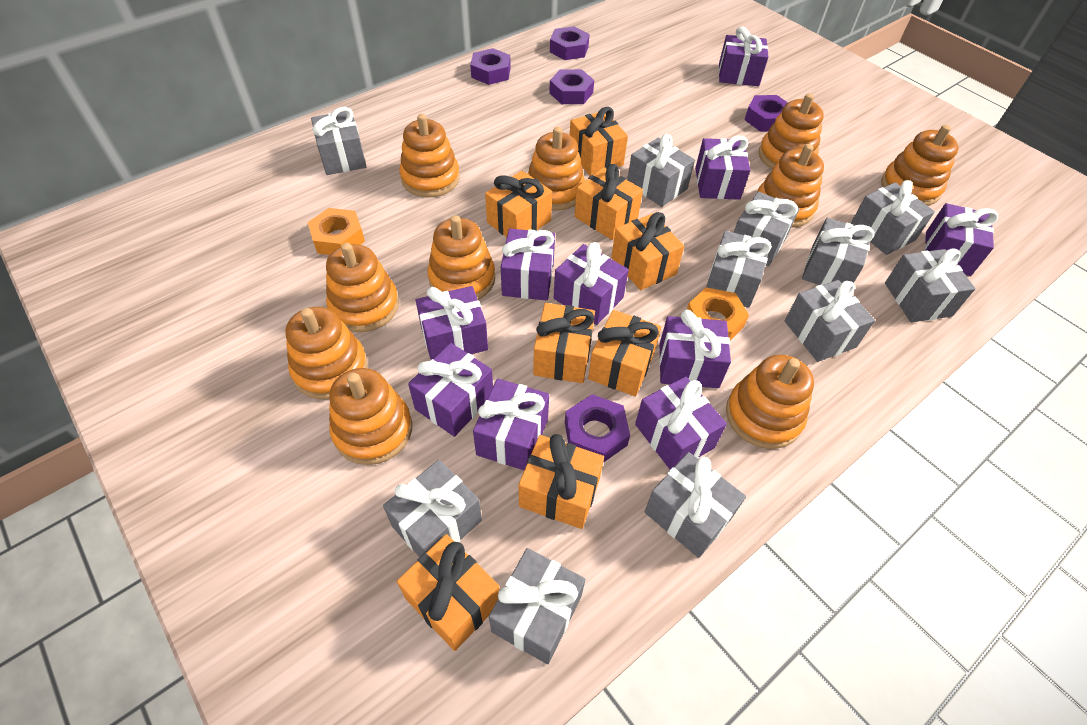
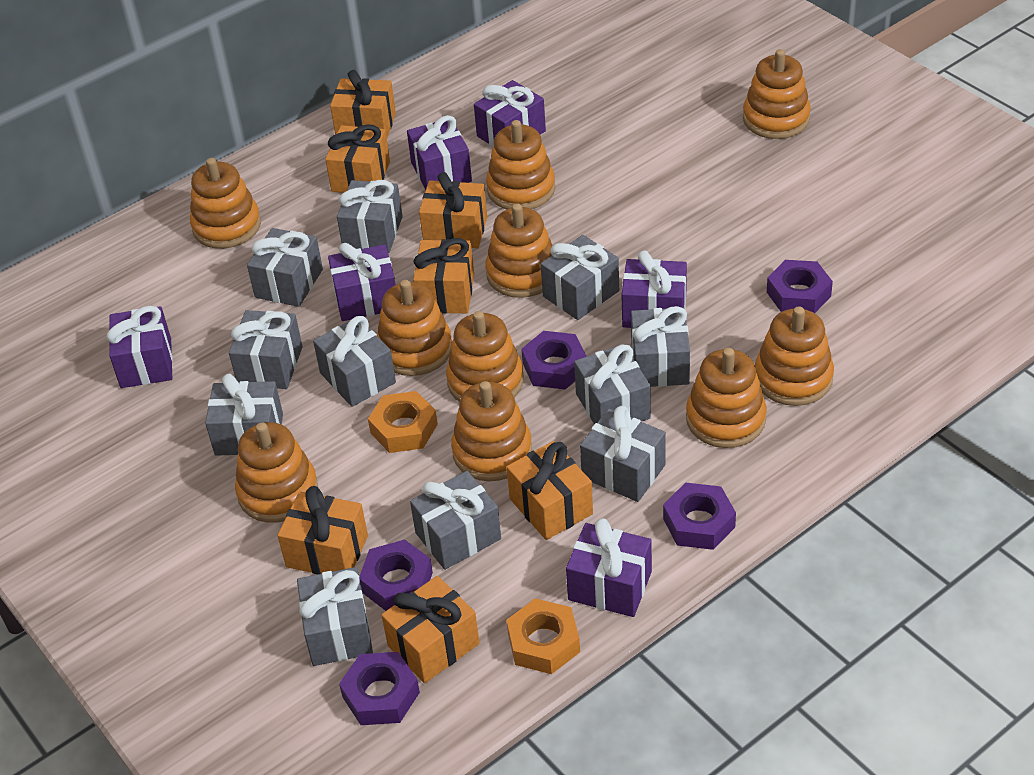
orange gift: [397,534,500,651] [485,171,552,237] [519,434,604,529] [533,303,595,383] [570,107,628,176] [574,164,643,240] [588,310,661,397] [611,212,684,290] = 8 -> [277,486,368,575] [325,124,390,193] [330,70,396,138] [381,576,480,683] [413,238,474,314] [419,172,487,248] [506,441,593,540] = 7
purple gift: [408,343,493,437] [416,286,488,359] [473,379,549,470] [501,229,555,301] [554,242,629,325] [635,377,727,469] [659,310,731,388] [695,136,750,200] [719,27,768,86] [925,203,998,276] = 10 -> [106,306,173,388] [328,243,396,321] [407,115,472,190] [474,80,546,147] [566,518,652,617] [622,250,687,328] = 6

